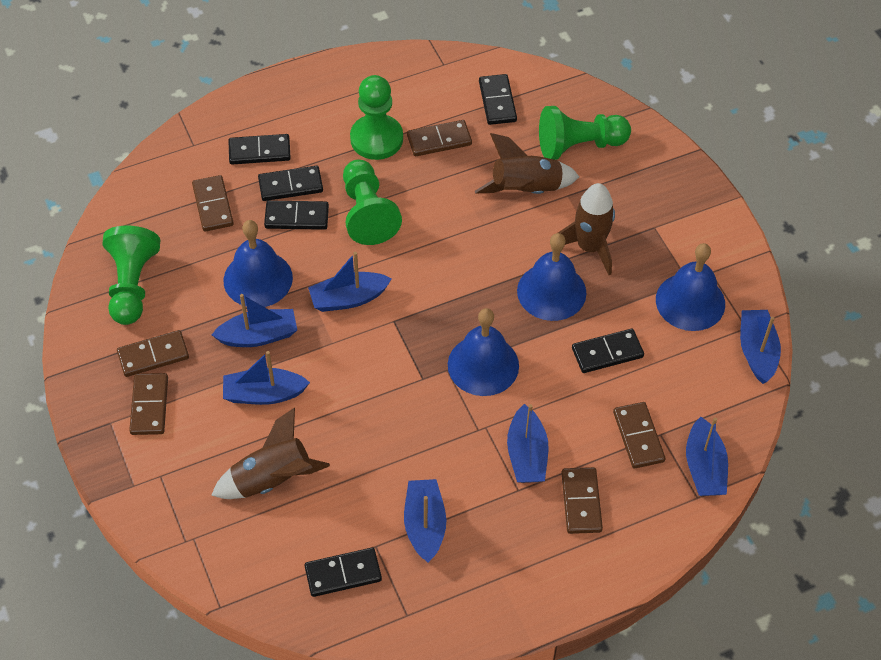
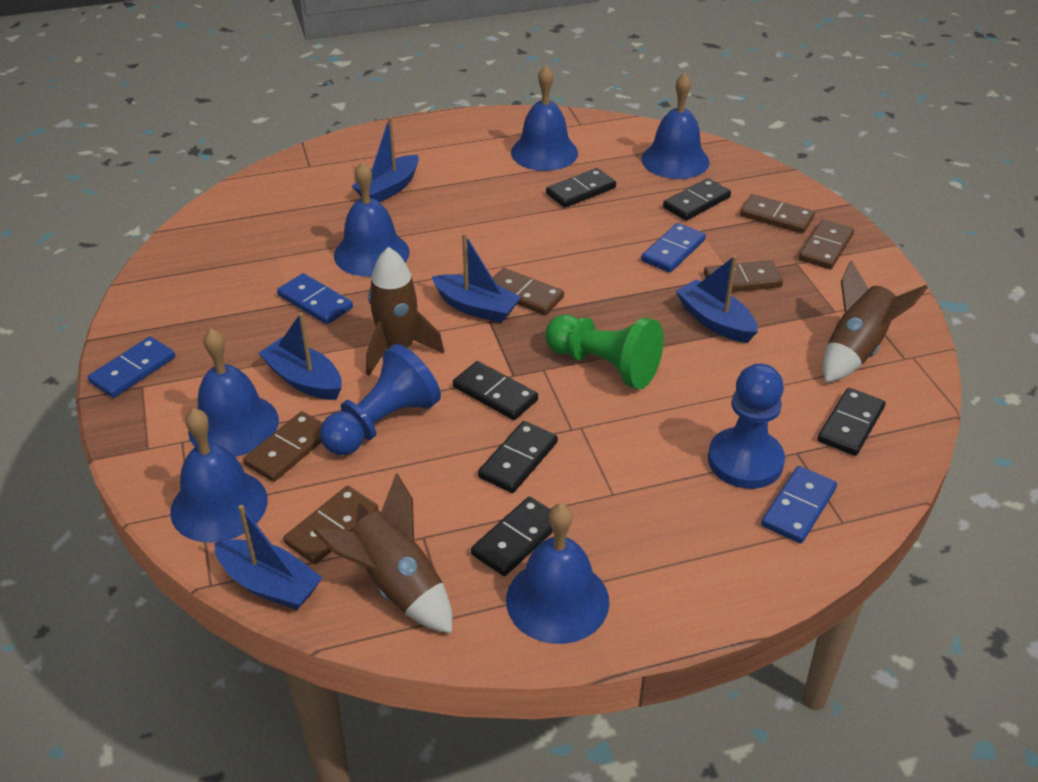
blue bell: [224,220,293,307] [448,308,519,396] [517,233,586,321] [656,243,725,331] = 4 -> [170,408,268,543] [188,328,279,457] [334,162,410,277] [506,503,609,644] [511,65,578,171] [641,73,709,179] = 6
blue boat: [212,294,297,347] [223,351,310,405] [308,252,392,312] [404,479,447,562] [507,404,549,483] [686,417,728,496] [740,310,781,384] = 7 -> [214,505,323,610] [258,312,342,400] [352,117,419,202] [432,233,521,323] [676,255,758,343] = 5
blue domino: none = 0 -> [88,337,175,398] [277,273,353,324] [641,223,706,273] [761,466,837,544] = 4
blue pawn: none = 0 -> [320,344,441,455] [708,363,785,489] = 2
green pawn: [102,226,160,325] [343,160,402,245] [350,75,403,160] [539,106,631,160] = 4 -> [545,315,664,389] = 1

